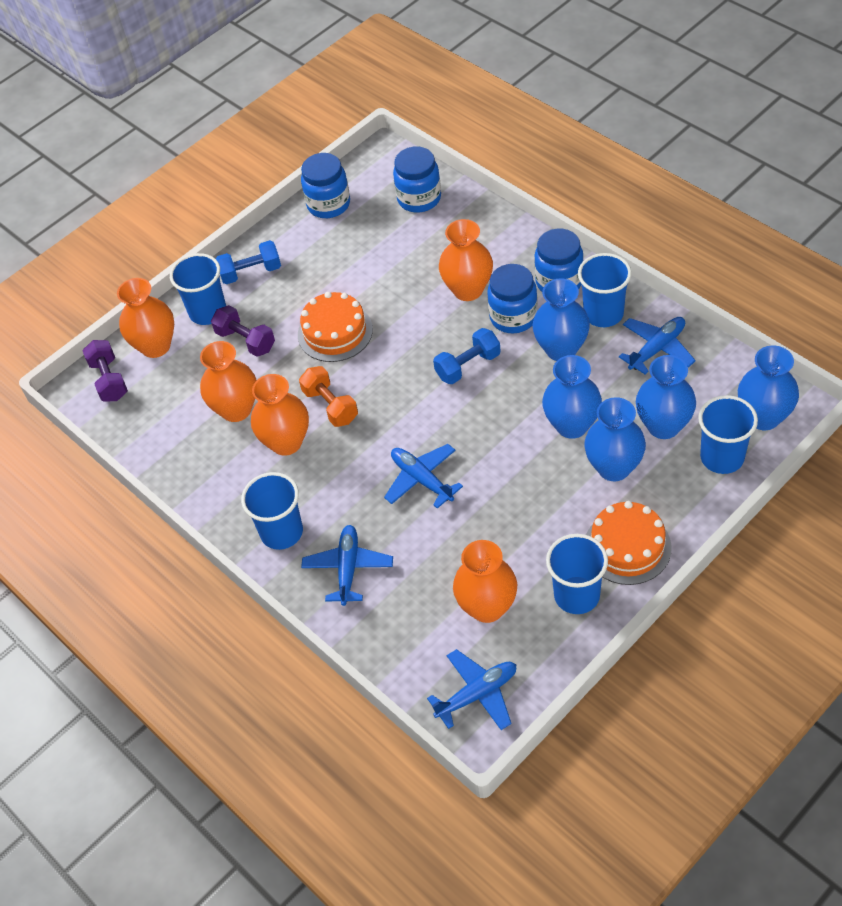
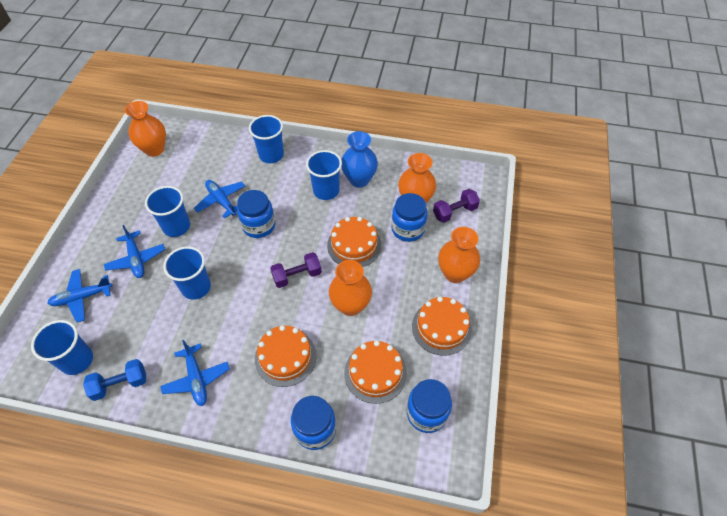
blue dumbbell: [216,240,281,284] [433,328,501,384] = 2 -> [83,359,146,401] = 1
blue vase: [533,278,590,361] [542,355,602,439] [584,397,646,481] [636,355,696,439] [738,346,799,430] = 5 -> [342,131,378,188] = 1
orange cake: [298,292,373,362] [586,501,672,585] = 2 -> [255,325,317,387] [327,217,381,267] [344,341,407,404] [412,297,472,356] = 4
orange dumbbell: [299,366,358,427] = 1 -> none = 0
orange vase: [117,278,174,358] [200,341,257,422] [251,374,309,456] [439,219,493,301] [453,540,517,623] = 5 -> [125,101,166,157] [329,260,372,316] [398,153,436,203] [438,227,480,283] = 4

